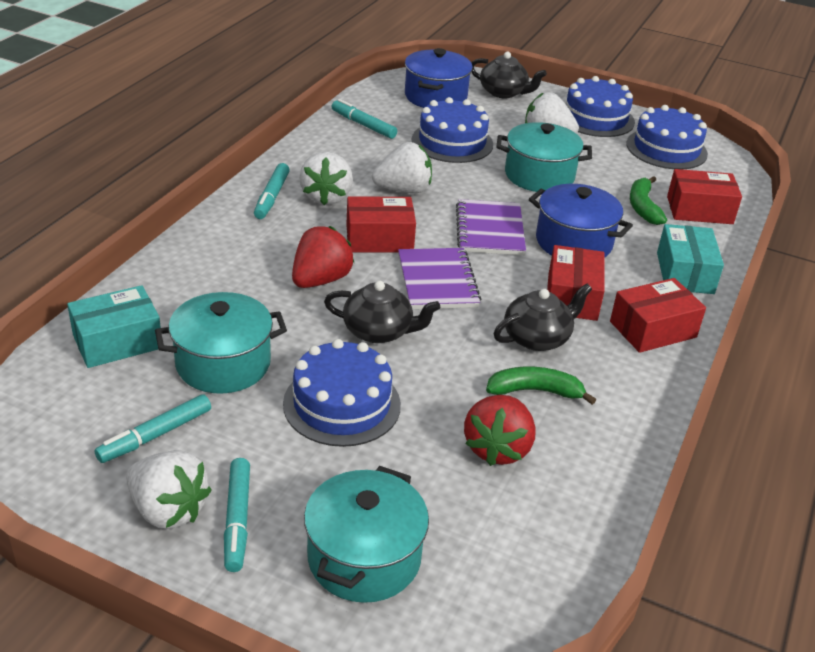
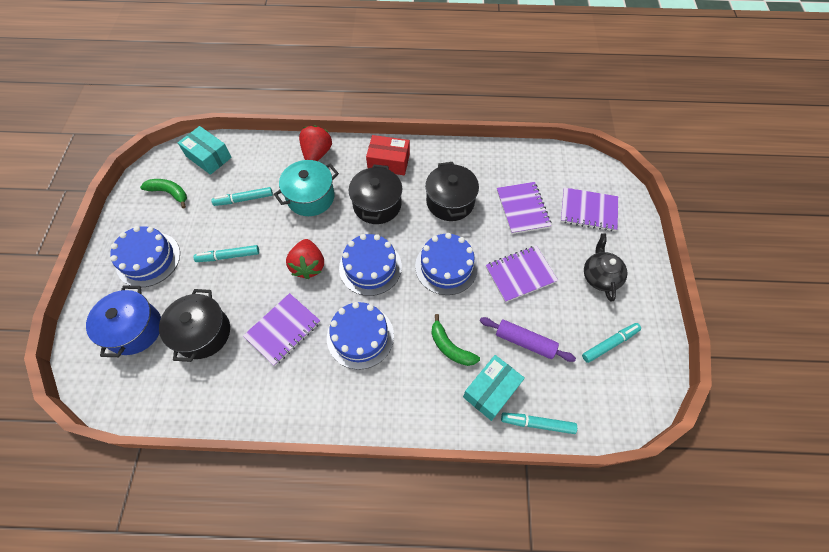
black pot: none = 0 -> [159,289,230,362] [349,165,402,224] [425,162,479,221] = 3
black teapot: [324,280,440,343] [471,52,547,98] [494,283,592,351] = 3 -> [584,233,627,302] = 1
blue pot: [405,48,473,108] [529,184,633,257] = 2 -> [86,285,161,357] = 1
purple notebook: [398,248,481,309] [456,199,526,255] = 2 -> [243,293,321,366] [486,246,558,303] [497,182,552,234] [560,187,618,232] = 4
purple rolling pin: none = 0 -> [480,317,576,362] = 1
red box: [346,196,416,252] [547,245,605,321] [610,278,706,353] [667,169,742,224] = 4 -> [366,135,410,175] = 1
turquoise pot: [155,292,287,394] [304,466,429,603] [496,122,592,192] = 3 -> [274,160,339,216] = 1
white strawberry: [126,450,212,529] [299,152,353,205] [372,142,432,193] [525,92,579,134] = 4 -> none = 0

